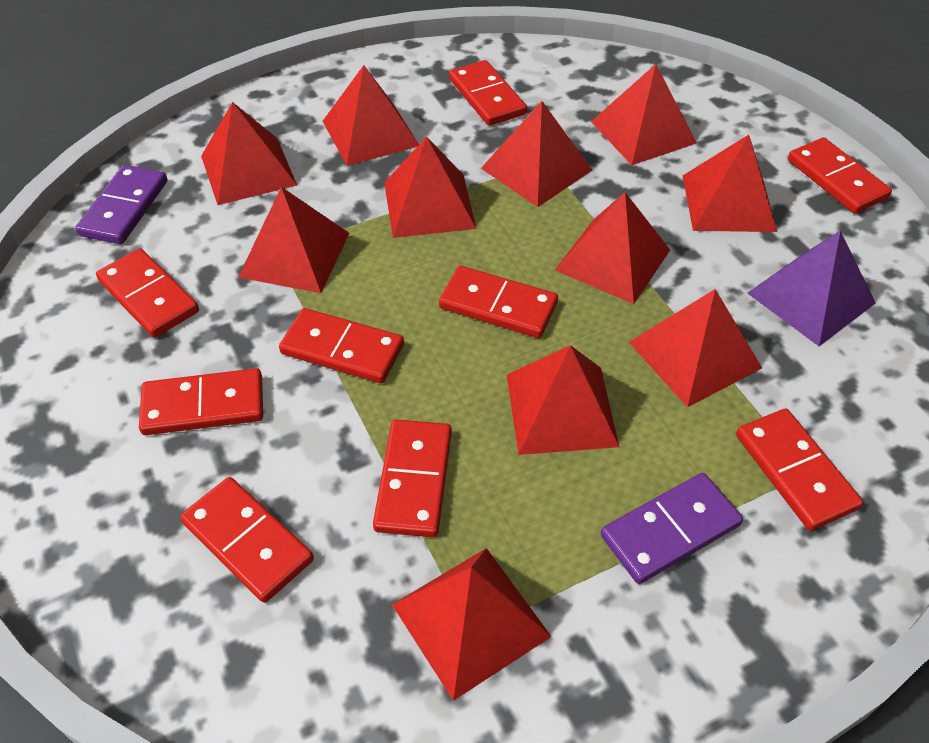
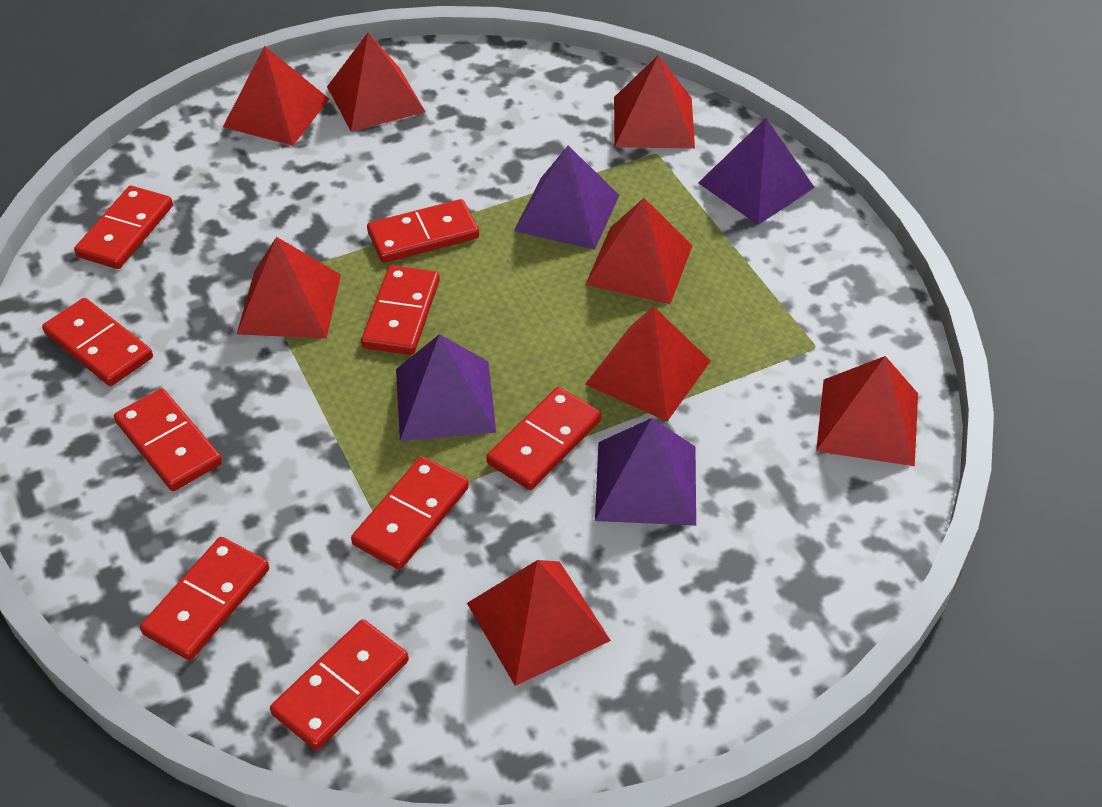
purple domino: [75,165,167,244] [601,473,743,584] = 2 -> none = 0
purple pyramid: [747,231,875,346] = 1 -> [396,334,496,441] [514,146,619,250] [595,418,696,526] [698,118,815,225] = 4
red pyramid: [201,102,297,205] [238,187,350,293] [323,65,419,166] [384,137,476,238] [392,548,552,701] [481,101,592,207] [507,345,619,455] [555,192,670,304] [591,64,696,165] [629,289,762,407] [683,135,777,232] = 11 -> [223,46,329,146] [237,237,341,339] [327,32,425,132] [467,560,611,686] [585,198,692,304] [585,306,711,422] [614,55,695,148] [816,356,918,466] = 8

